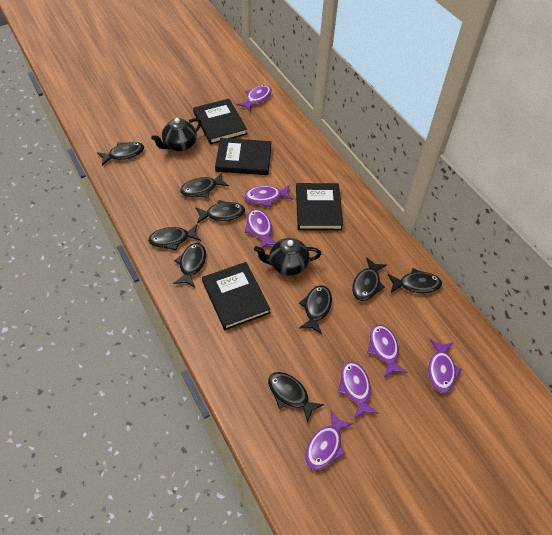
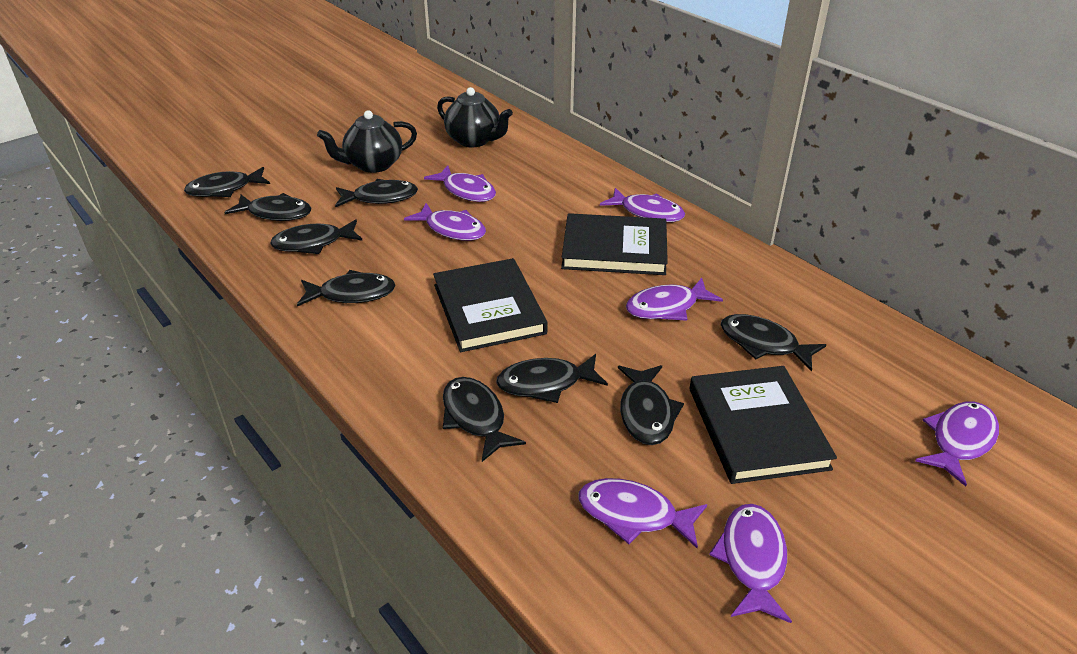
black book: [193,99,247,144] [202,262,270,330] [215,138,271,175] [296,183,343,230] = 4 -> [433,258,547,352] [561,213,668,275] [689,366,837,484] = 3

